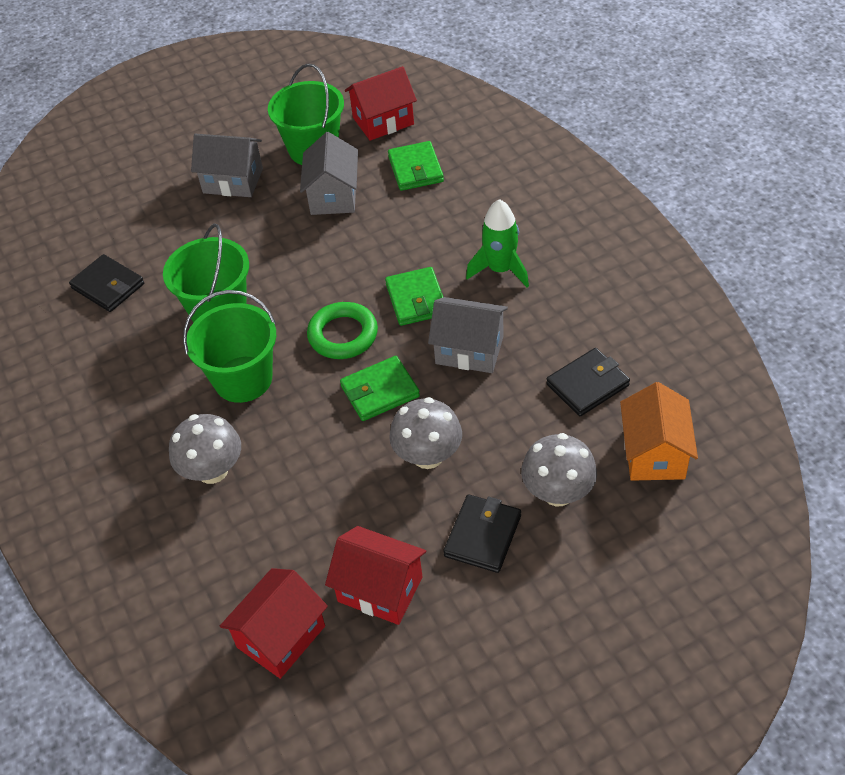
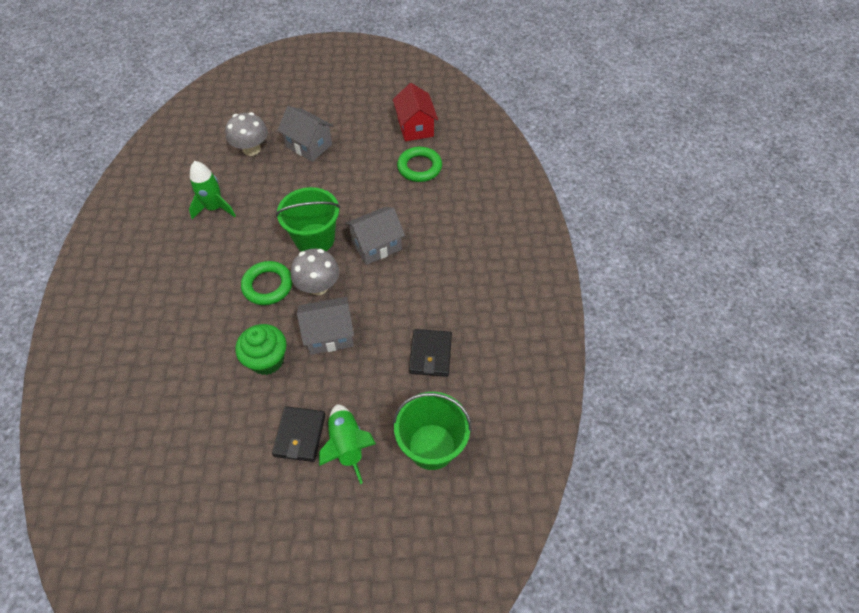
black wallet: [69,254,144,312] [443,494,521,573] [546,348,630,416] = 3 -> [272,406,326,462] [409,329,452,377] = 2
green bucket: [163,224,249,322] [183,290,276,403] [268,64,344,165] = 3 -> [276,187,340,252] [393,392,472,470] = 2
green cupcake: none = 0 -> [235,324,287,375] = 1
green ring: [307,302,378,359] = 1 -> [241,261,293,305] [397,147,442,182] = 2
green rocket: [466,199,529,287] = 1 -> [189,161,236,219] [319,404,376,484] = 2
green wallet: [340,356,420,421] [385,267,443,326] [388,141,444,191] = 3 -> none = 0
grey mushroom: [169,414,241,484] [389,397,462,469] [521,433,597,506] = 3 -> [225,112,268,156] [291,249,339,295] = 2
orange house: [620,382,698,481] = 1 -> none = 0
red house: [220,568,328,679] [325,526,426,625] [345,66,417,141] = 3 -> [393,83,438,141] = 1

